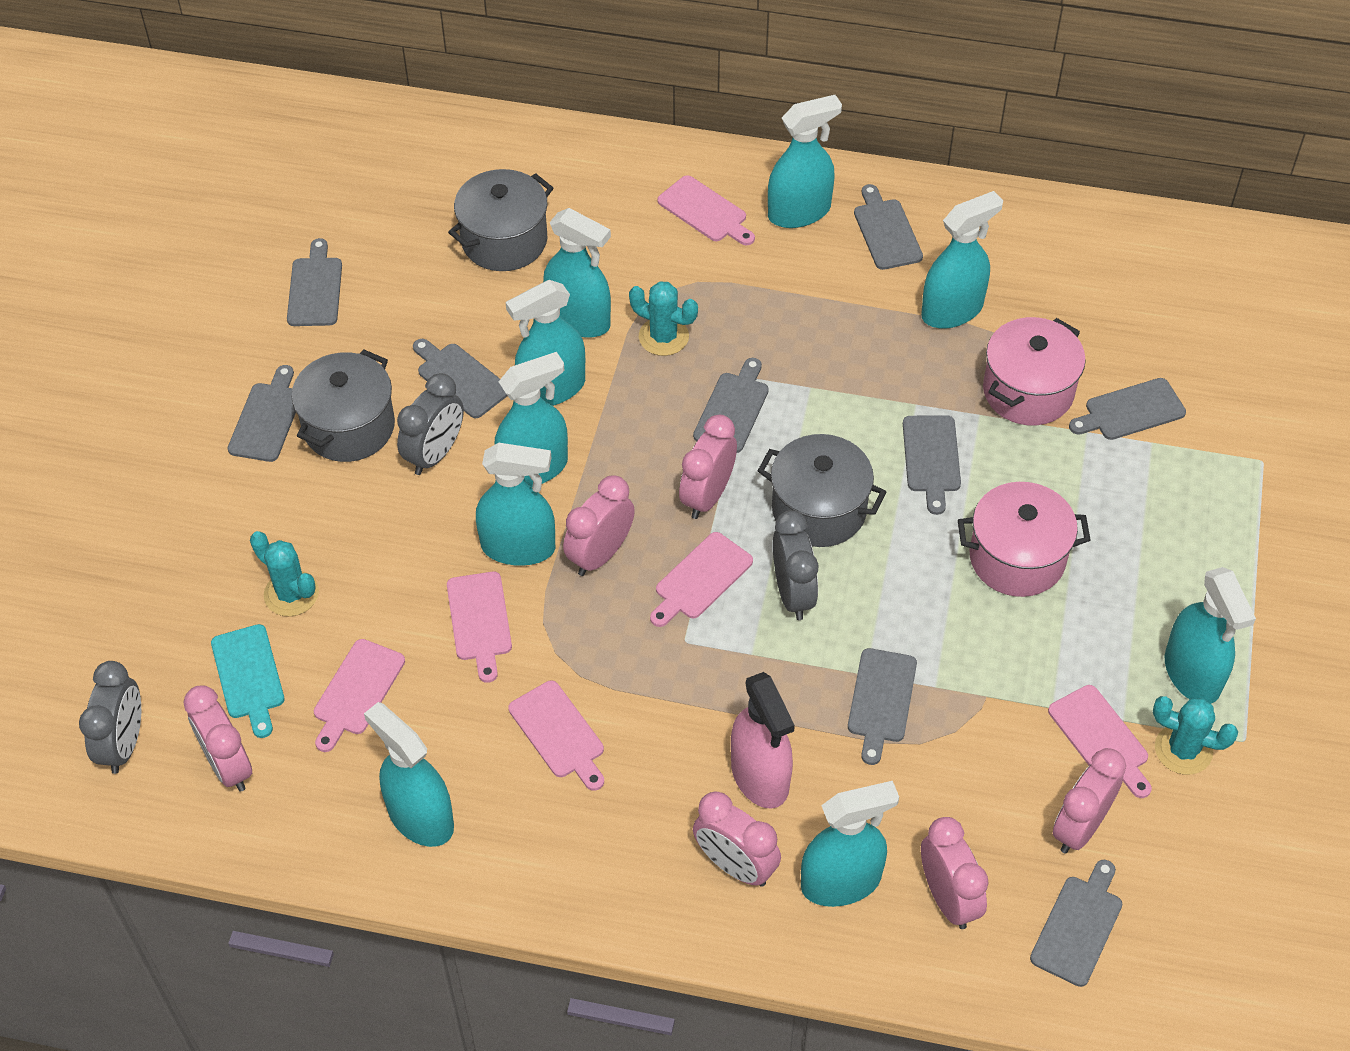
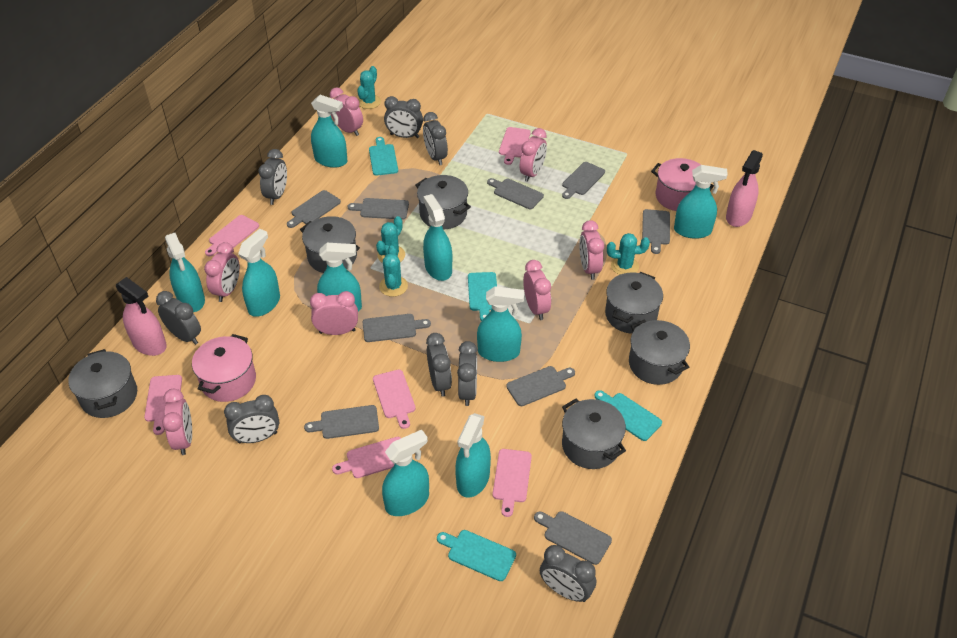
grey clock: [79,661,141,774] [397,373,464,475] [773,510,818,620] = 3 -> [156,291,201,345] [224,395,279,443] [259,149,287,205] [384,96,423,138] [423,112,448,165] [426,333,452,397] [457,341,477,406] [540,545,596,602] = 8
grey pot: [291,350,395,462] [448,169,553,271] [758,434,886,547] = 3 -> [68,349,137,418] [300,216,360,273] [415,175,471,230] [562,399,626,469] [605,272,663,334] [629,320,690,385] = 6
pink clock: [184,686,252,792] [563,476,635,576] [679,415,737,519] [693,791,781,887] [921,817,989,929] [1053,748,1126,854] = 6 -> [162,389,192,455] [204,242,240,302] [310,291,358,335] [330,87,363,136] [520,128,547,182] [523,260,551,320] [579,220,604,280] = 7
pink spray bottle: [731,672,795,809] = 1 -> [116,277,167,356] [726,150,763,227] = 2
turquoise cactus: [250,531,319,617] [629,281,698,356] [1153,696,1238,775] = 3 -> [357,66,381,109] [376,216,405,263] [379,245,408,297] [607,233,650,275] = 4
turquoise cutting board: [211,624,284,738] = 1 -> [369,137,398,176] [437,530,516,581] [468,272,497,321] [594,390,662,441] = 4

